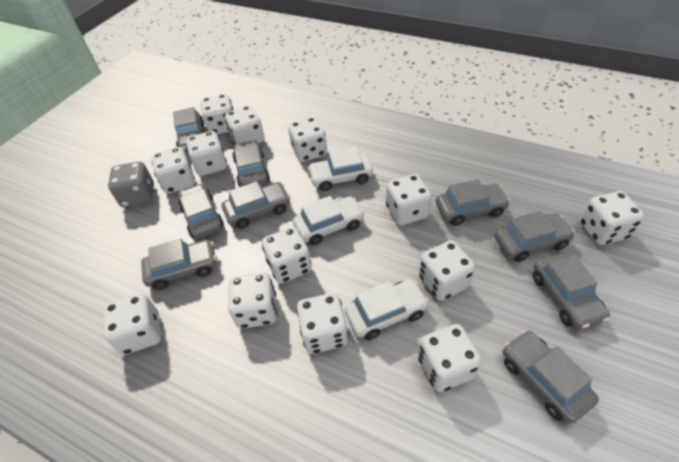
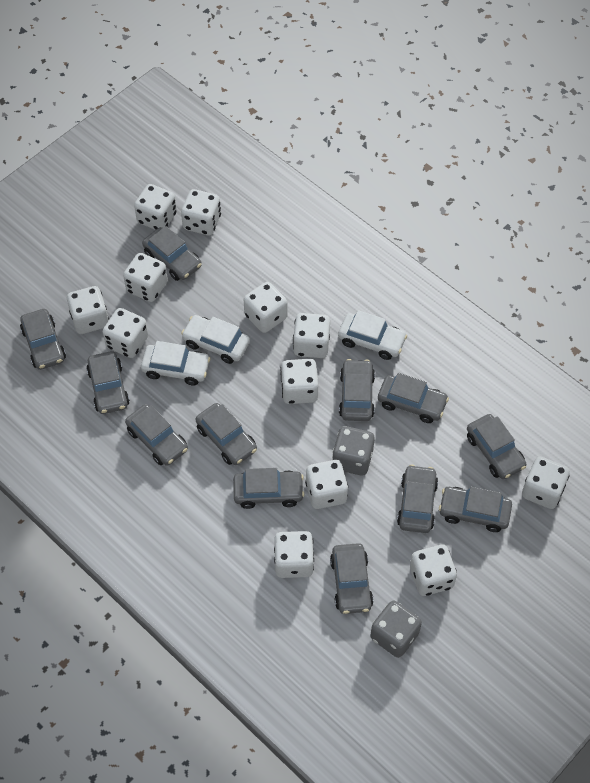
grey car: [141,239,217,290] [173,107,204,152] [178,184,224,239] [222,181,291,229] [232,140,270,187] [436,180,510,226] [495,211,575,262] [503,330,599,424] [533,254,610,329] = 9 -> [20,309,66,370] [86,351,130,414] [125,404,188,466] [142,226,202,281] [195,403,257,465] [233,468,304,509] [330,543,373,614] [339,359,375,421] [378,373,449,423] [397,465,438,533] [439,486,512,532] [467,414,526,479] = 12
grey dice: [108,162,154,207] = 1 -> [332,426,375,476] [370,601,422,658] = 2
white dice: [103,293,161,355] [152,147,195,194] [186,131,227,176] [201,94,233,134] [225,106,265,145] [228,272,277,329] [262,227,312,283] [288,117,327,162] [296,293,348,354] [386,174,432,226] [418,324,482,392] [419,241,475,301] [580,191,644,245] = 13 -> [67,286,109,334] [103,308,148,358] [123,253,168,302] [134,184,177,230] [181,189,221,235] [244,282,288,333] [274,531,314,578] [280,359,319,404] [293,313,330,358] [305,460,348,509] [410,545,457,596] [522,457,570,509] = 12

